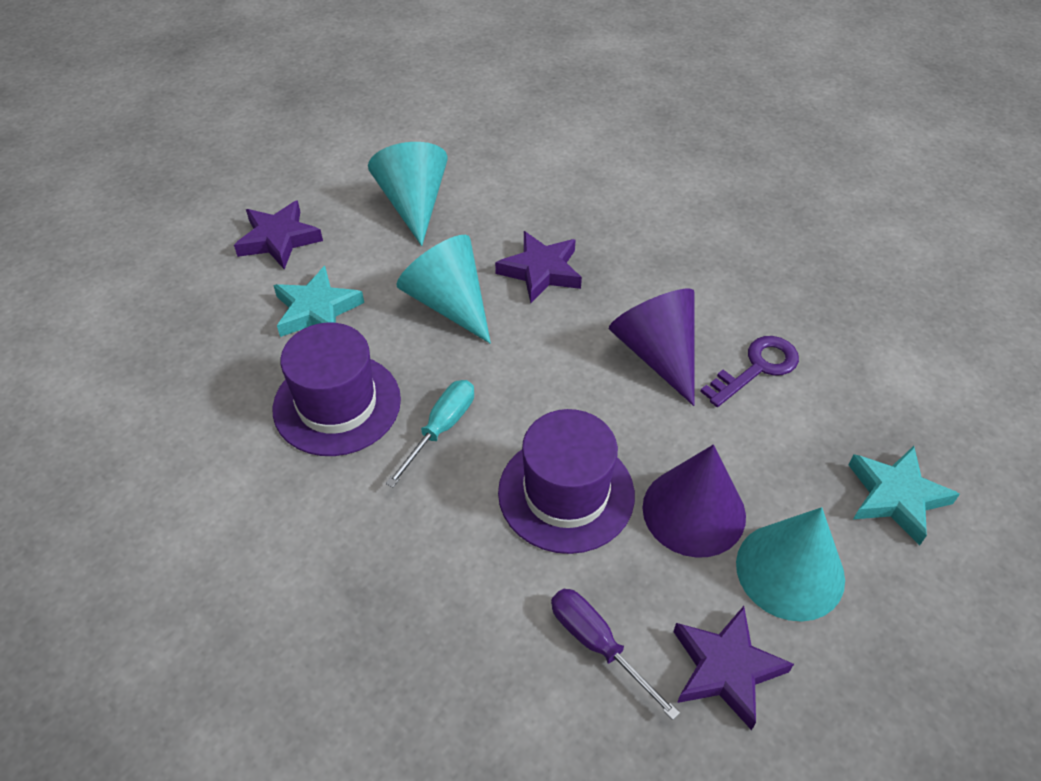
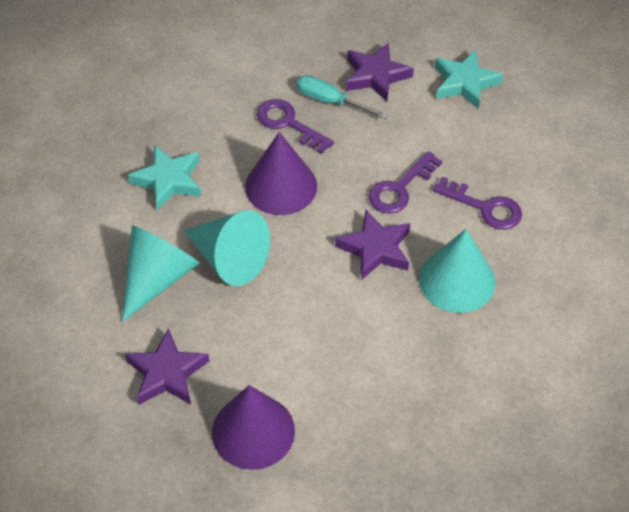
purple hat: [273,322,401,456] [498,409,635,554] = 2 -> none = 0
purple key: [700,336,799,407] = 1 -> [257,99,334,154] [369,151,442,214] [433,177,522,230] = 3
purple screwdriver: [551,589,680,720] = 1 -> none = 0

